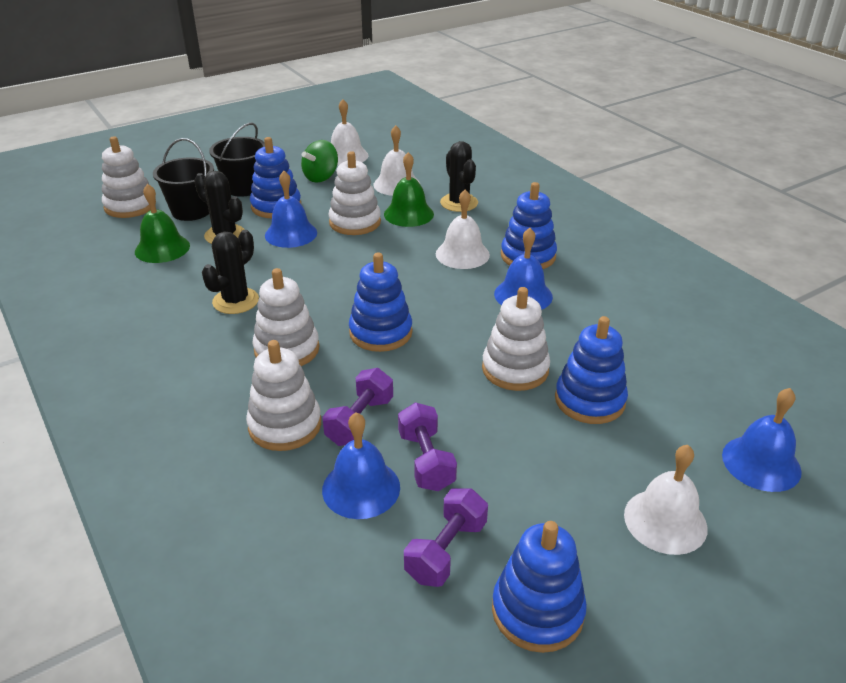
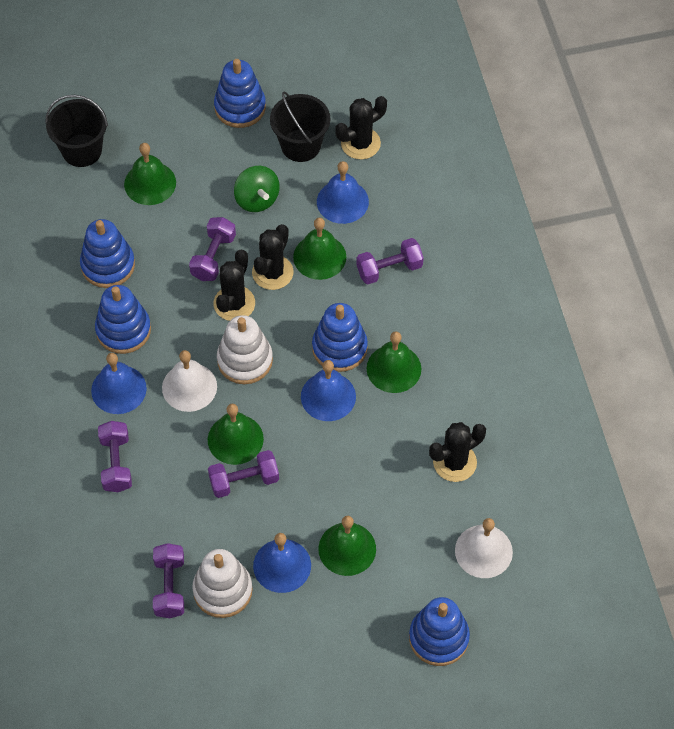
black cactus: [194,171,245,244] [202,230,259,314] [440,141,478,212] = 3 -> [214,249,255,321] [252,224,294,290] [335,96,387,160] [429,422,486,482] = 4
green bell: [135,184,190,263] [384,152,434,227] = 2 -> [124,143,176,205] [208,404,264,465] [293,218,346,280] [318,516,376,576] [367,331,421,393] = 5
purple dumbbell: [322,368,393,446] [398,402,457,491] [404,488,488,587] = 3 -> [98,421,132,492] [153,543,184,618] [189,217,236,281] [208,450,279,498] [356,238,424,284] = 5
white bell: [331,99,369,165] [373,125,420,196] [436,189,490,269] [624,445,708,555] = 4 -> [162,350,217,412] [455,518,513,578] = 2
white stacking toy: [102,136,156,218] [246,340,321,451] [253,268,320,366] [329,151,381,235] [482,287,550,391] = 5 -> [192,549,253,618] [217,315,273,384] = 2

